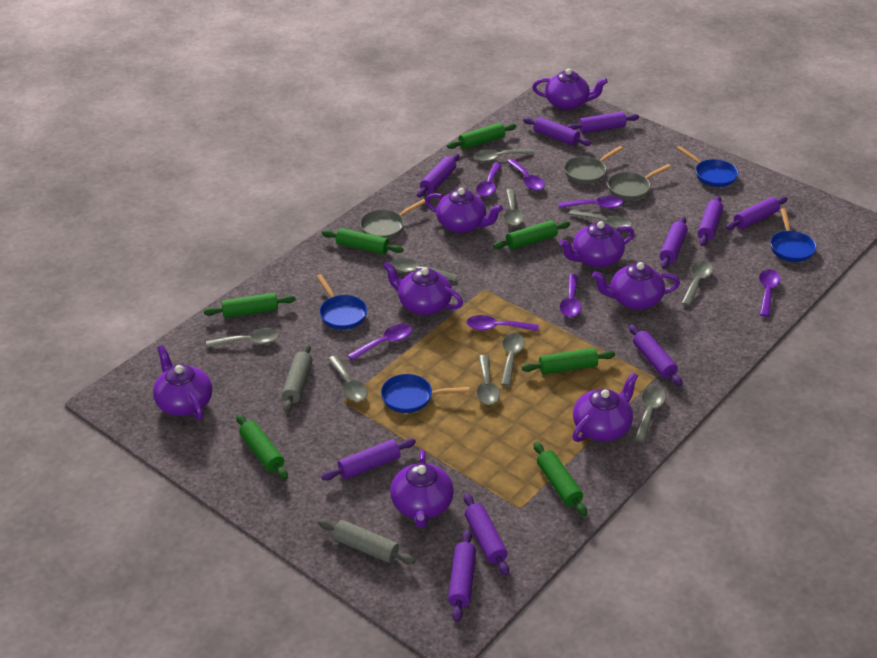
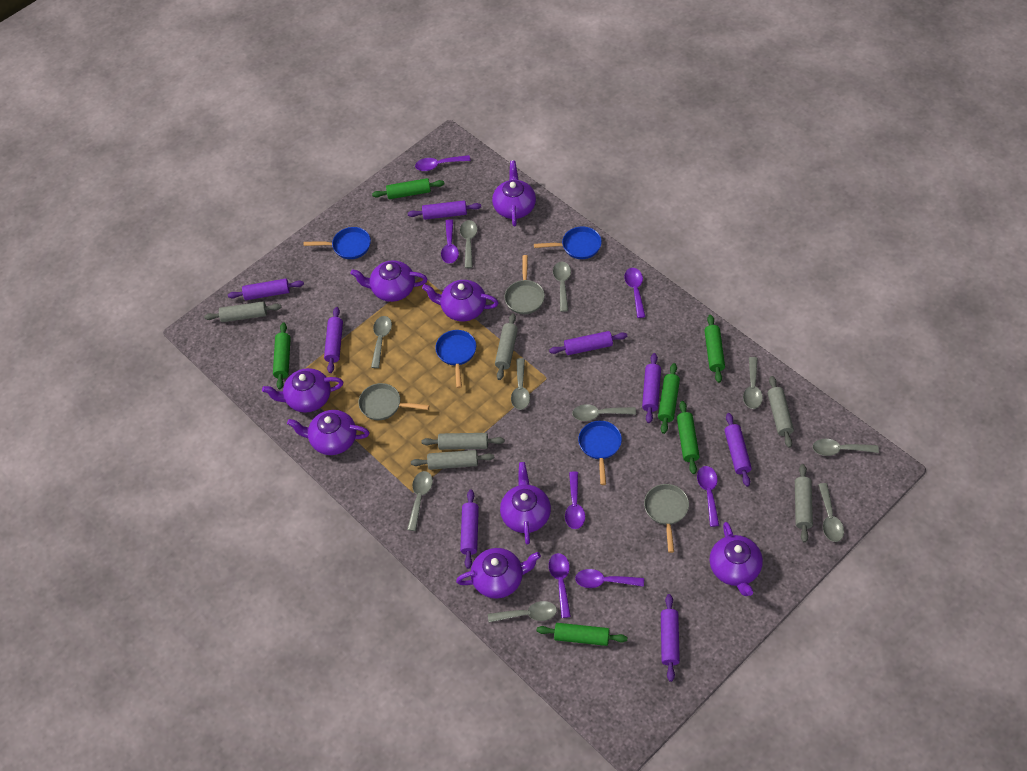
green rolling pin: [204,293,296,318] [236,414,288,480] [322,228,404,255] [447,123,516,149] [493,220,570,250] [522,348,615,375] [534,442,587,516] = 7 -> [273,323,291,390] [372,178,444,199] [537,623,627,646] [658,363,680,434] [677,401,700,474] [704,315,725,383] = 6
grey rolling pin: [282,343,313,413] [318,519,415,565] = 2 -> [204,301,281,322] [411,450,494,470] [422,433,505,450] [495,313,518,380] [768,376,794,448] [795,464,813,543] = 6
purple rolling pin: [321,438,416,480] [417,154,459,197] [448,530,476,622] [464,493,509,576] [523,117,591,146] [566,112,639,133] [629,324,683,386] [660,217,688,269] [698,195,723,246] [726,196,787,230] = 10 -> [228,279,304,300] [324,307,343,373] [408,200,481,220] [460,490,479,569] [549,331,627,355] [642,353,661,423] [661,594,680,682] [724,413,752,487] = 8

